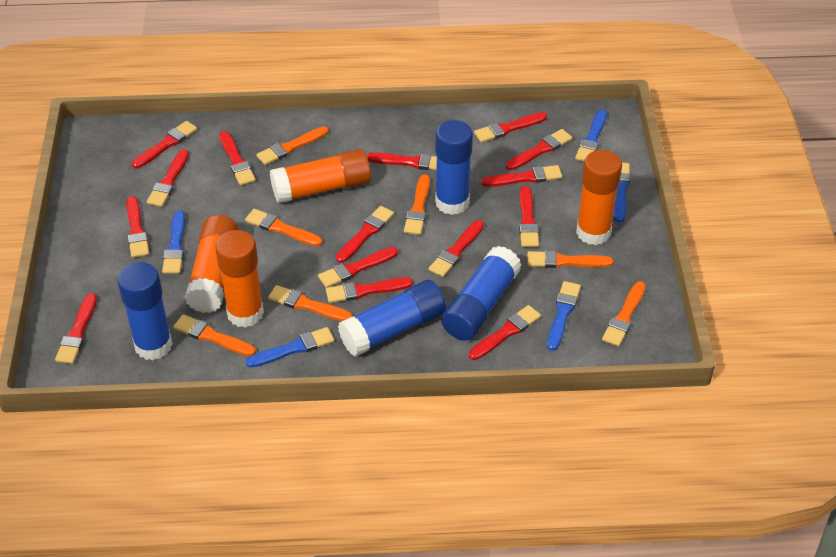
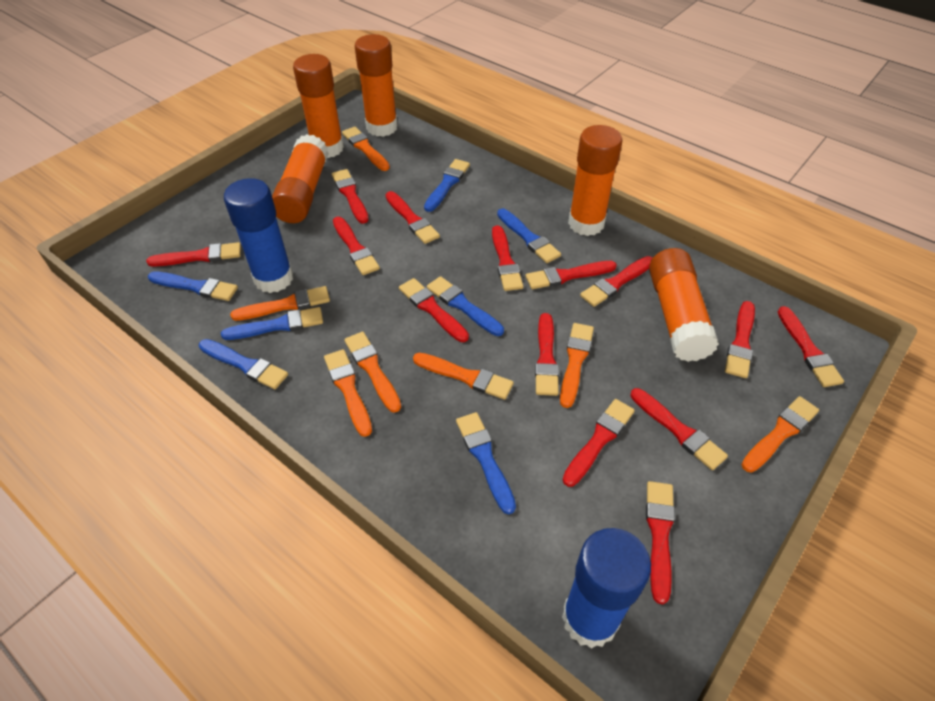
blue brush: [162,210,185,274] [246,327,334,368] [547,281,581,351] [575,109,607,161] [613,163,630,223] = 5 -> [148,271,238,301] [199,339,288,389] [221,307,323,340] [424,159,470,212] [427,276,504,336] [456,412,516,514] [497,209,561,263] = 7
blue glue stick: [117,262,173,360] [338,280,446,357] [435,120,473,215] [441,246,522,341] = 4 -> [224,178,293,293] [562,528,651,649] = 2
orange glue stick: [185,215,239,313] [215,230,264,328] [270,149,371,203] [576,150,622,245] = 4 -> [272,134,329,223] [293,54,344,158] [355,34,398,137] [568,125,622,236] [649,248,719,362] = 5
red brush: [55,293,97,364] [126,196,149,258] [132,121,197,168] [147,149,189,207] [220,131,256,185] [318,247,398,288] [326,278,413,303] [336,206,394,263] [367,152,437,170] [429,220,484,277] [469,305,541,360] [474,112,547,143] [481,165,562,187] [506,129,572,170] [519,186,539,247] = 15 -> [146,242,241,267] [332,169,369,224] [333,217,380,275] [386,191,440,244] [399,278,469,342] [492,225,523,291] [526,261,617,289] [535,313,559,396] [562,399,635,487] [580,256,652,307] [631,388,728,470] [646,481,675,604] [725,301,755,378] [778,306,844,387] = 14

